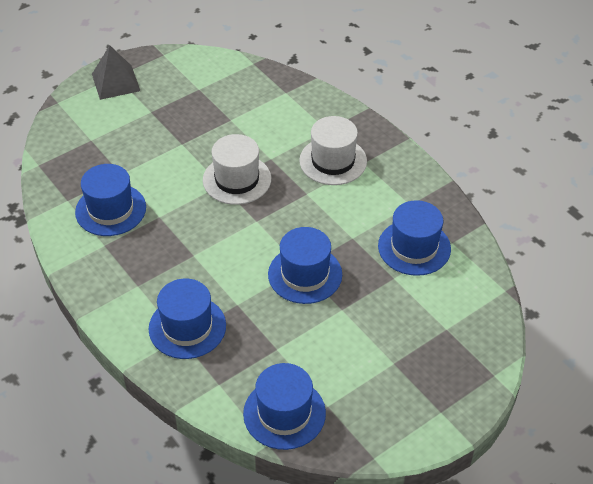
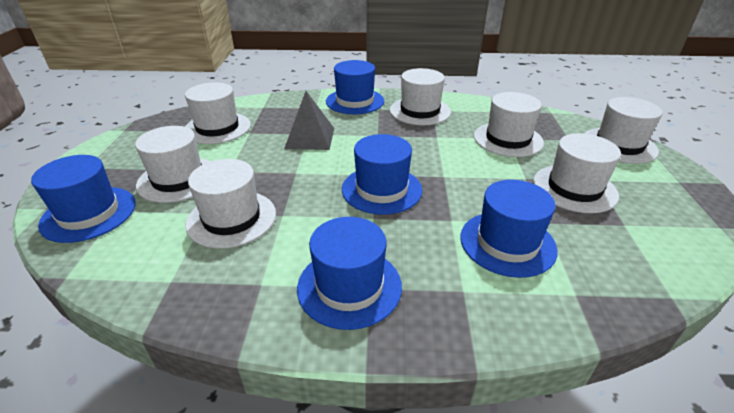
white hat: [203,134,271,205] [299,116,367,185] = 2 -> [135,126,211,203] [185,82,251,144] [185,159,276,249] [390,68,451,125] [474,92,544,157] [533,133,621,213] [584,97,663,164] = 7

